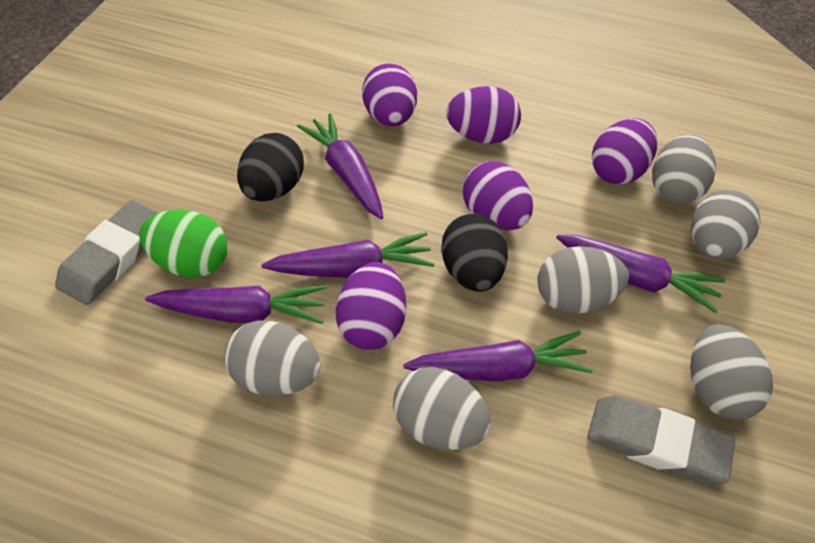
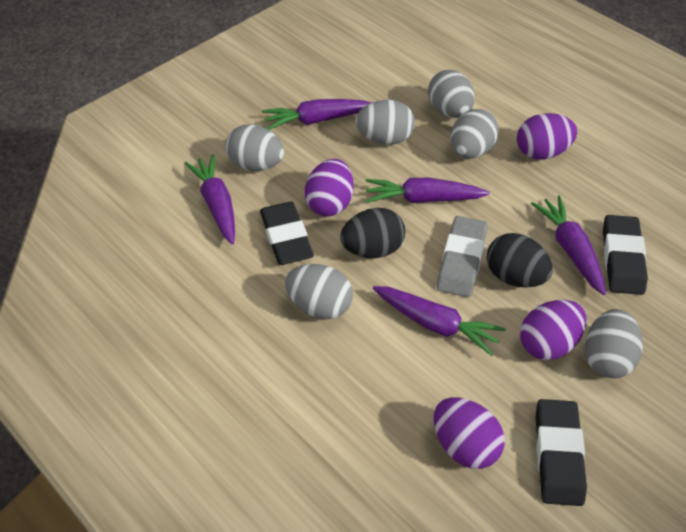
black eraser: none = 0 -> [260,202,314,265] [536,399,587,506] [603,215,648,295] = 3
green egg: [139,209,227,278] = 1 -> none = 0
grey eraser: [55,200,159,305] [587,395,735,484] = 2 -> [437,216,488,297] = 1
purple egg: [336,262,406,350] [362,63,417,127] [446,86,521,144] [463,161,533,230] [592,118,657,185] = 5 -> [305,159,354,217] [434,397,505,469] [517,113,578,159] [520,300,586,360] = 4

